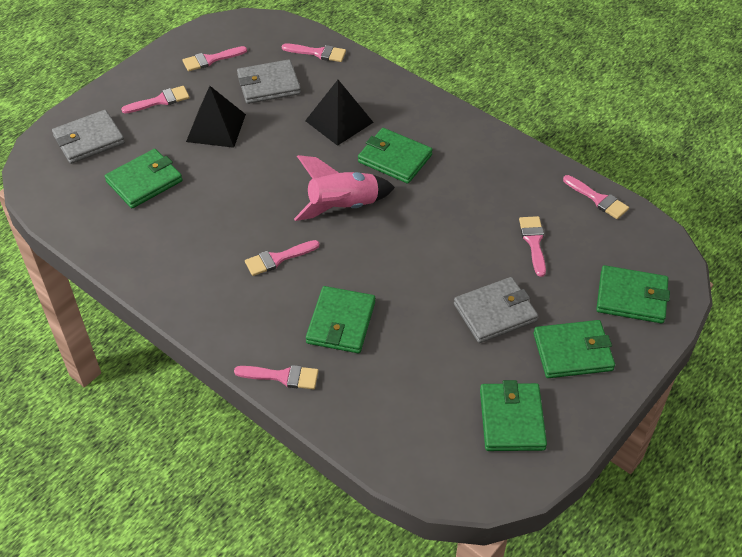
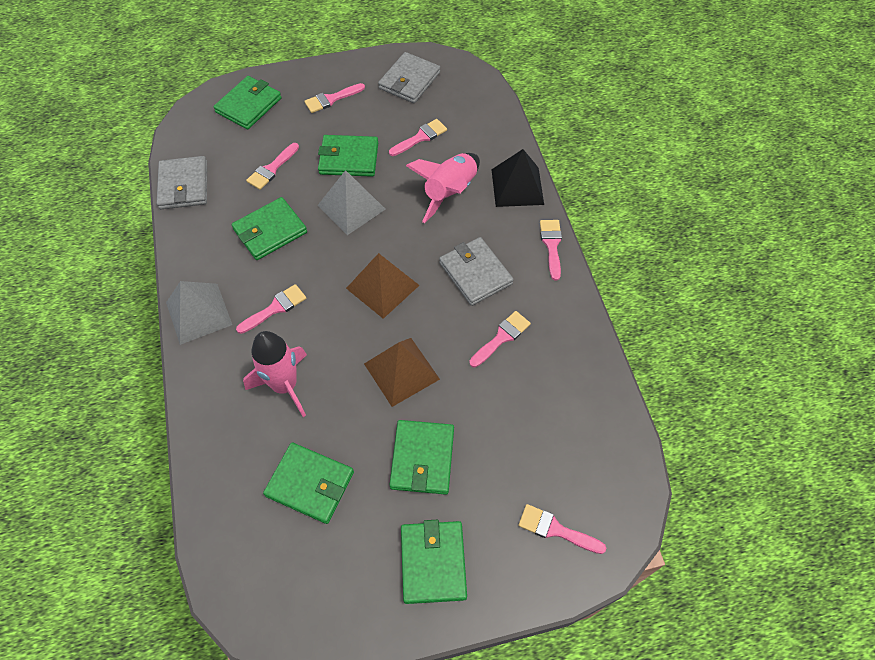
black pyramid: [186,86,246,148] [305,80,374,146] = 2 -> [491,149,544,207] = 1
brown pyramid: none = 0 -> [346,253,419,319] [364,338,440,407] = 2
grey pyramid: none = 0 -> [166,281,232,345] [317,170,386,235] = 2
pink rocket: [294,155,395,221] = 1 -> [243,331,307,417] [406,153,480,223] = 2

